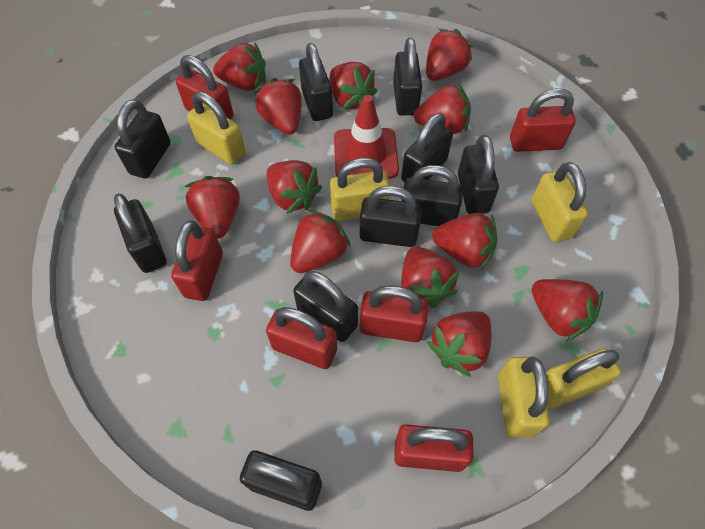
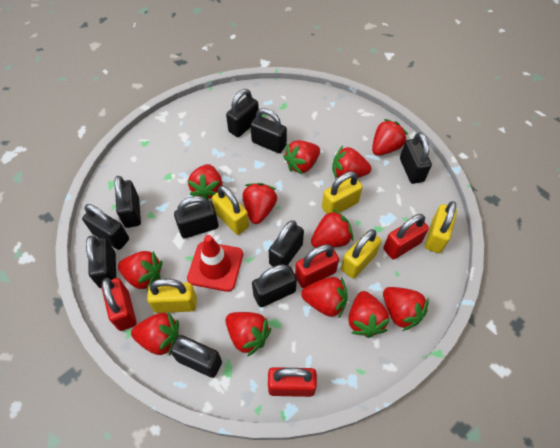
red padlock: [171,220,223,301] [175,55,233,119] [266,307,337,369] [360,285,429,342] [394,424,473,472] [510,88,576,152] = 6 -> [101,278,137,331] [268,367,317,397] [295,244,339,288] [383,214,429,259] = 4

